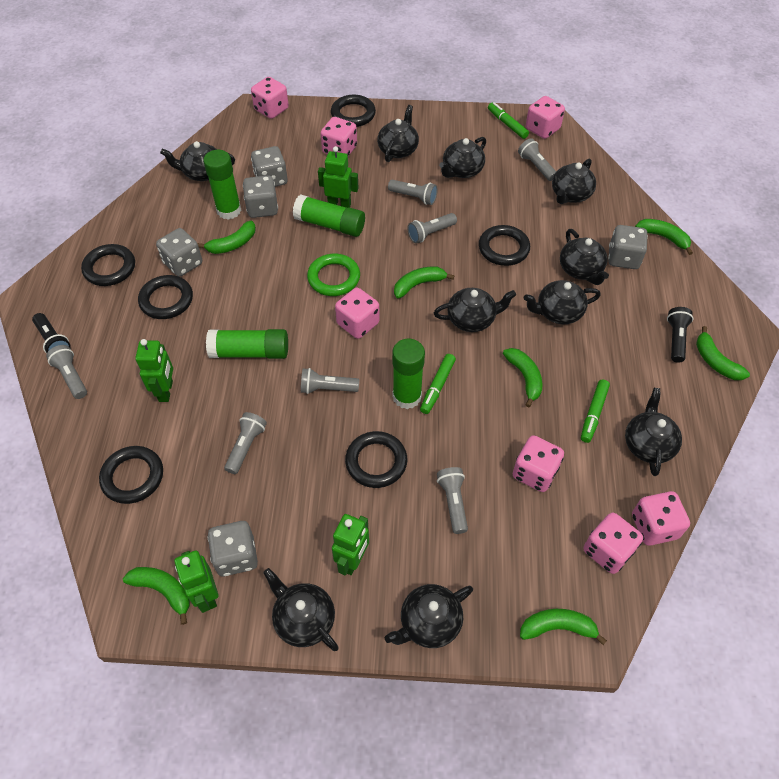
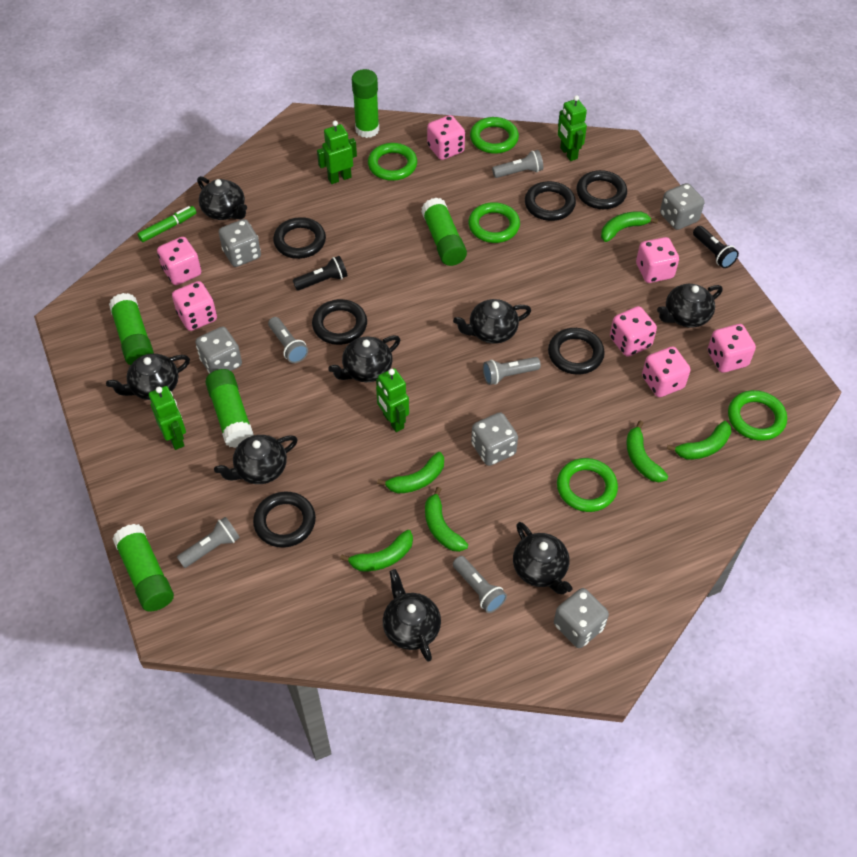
black teapot: [160,141,235,181] [263,568,339,651] [377,105,419,162] [385,584,473,648] [434,288,516,332] [439,137,486,178] [524,280,601,324] [552,159,596,204] [560,229,609,285] [625,388,682,476] = 10 -> [106,354,190,400] [197,176,247,220] [214,435,298,484] [328,335,400,382] [383,569,441,662] [453,299,531,344] [513,522,572,594] [657,284,723,328] = 8
green banana: [123,567,190,625] [198,221,256,254] [394,267,454,299] [503,348,542,408] [520,609,607,645] [635,219,693,255] [696,326,750,380] = 7 -> [340,530,413,571] [377,452,444,494] [425,487,468,552] [601,211,658,242] [626,421,668,482] [667,421,731,460] = 6
green glue stick: [203,150,241,220] [206,329,288,359] [293,194,365,237] [392,339,425,409] = 4 -> [109,293,154,365] [112,524,174,612] [205,369,254,448] [352,69,379,138] [421,197,467,266] = 5
green marker: [420,354,456,414] [488,102,529,139] [581,380,610,443] = 3 -> [137,206,197,242] = 1
green ring: [307,254,360,296] = 1 -> [368,143,417,181] [468,202,520,243] [470,117,519,154] [557,458,618,512] [728,390,787,441] = 5
grey flashlight: [46,345,87,399] [224,412,267,474] [301,368,359,394] [388,180,438,205] [407,213,457,243] [437,467,468,534] [518,138,556,181] = 7 -> [177,517,240,568] [268,317,308,363] [453,556,507,613] [483,357,541,385] [492,150,543,178] = 5

